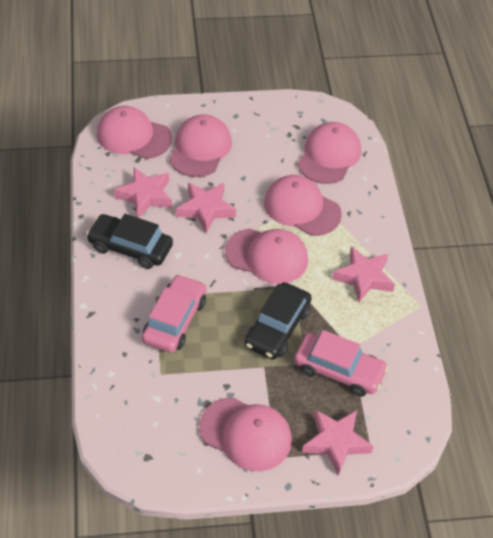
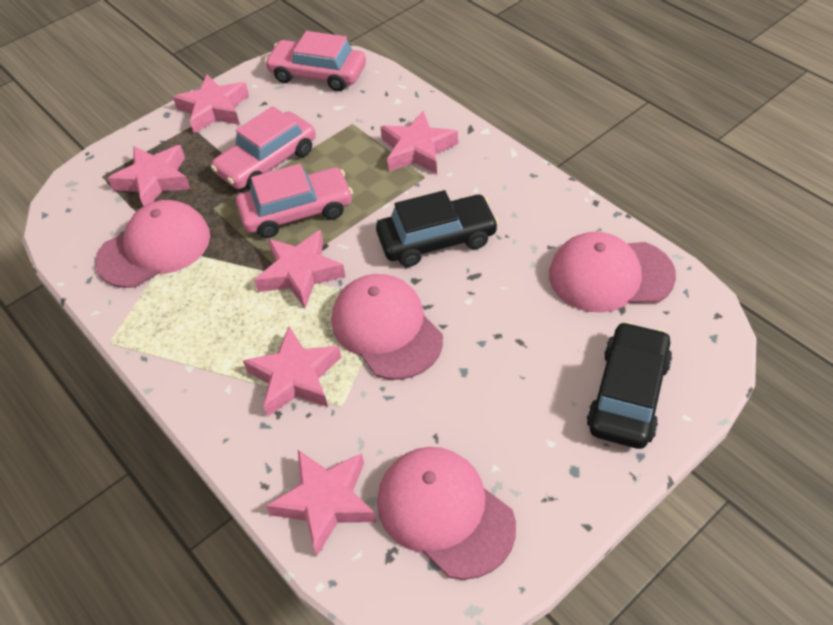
pink cap: [97,106,172,159] [169,114,232,177] [199,397,292,471] [225,228,308,284] [264,175,342,236] [298,122,361,184] = 6 -> [95,200,210,288] [332,274,443,380] [377,447,516,580] [549,232,676,312] = 4
pink car: [142,274,206,353] [294,330,388,397] = 2 -> [211,106,316,190] [236,164,353,238] [265,31,366,91] = 3
pink star: [114,167,172,218] [176,183,236,233] [302,410,373,476] [332,246,395,303] = 4 -> [108,145,191,206] [173,74,249,134] [243,326,341,417] [254,230,346,308] [266,450,376,556] [381,111,458,174] = 6

